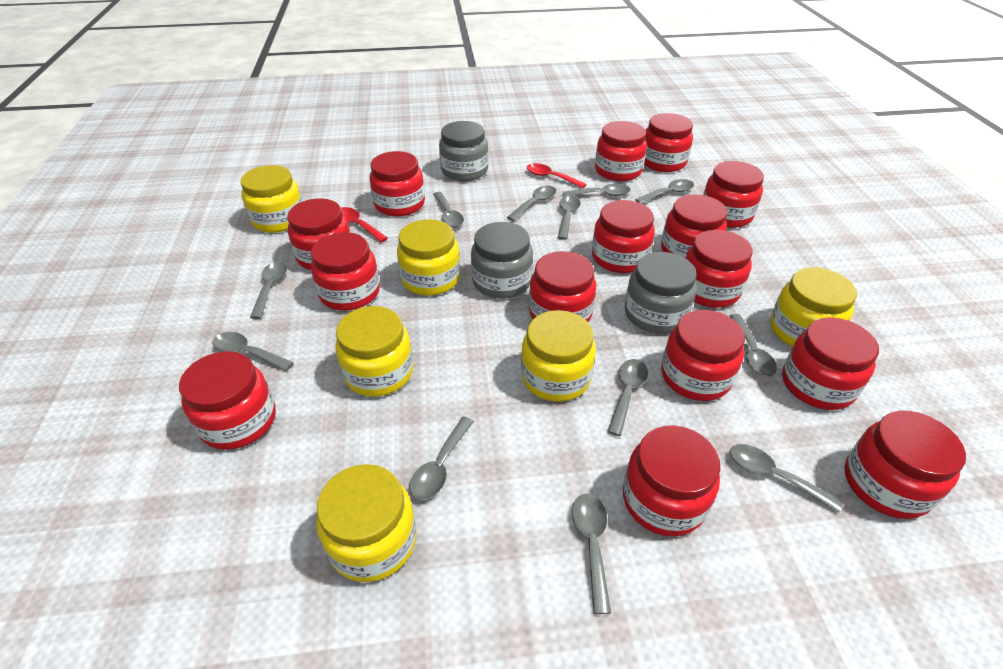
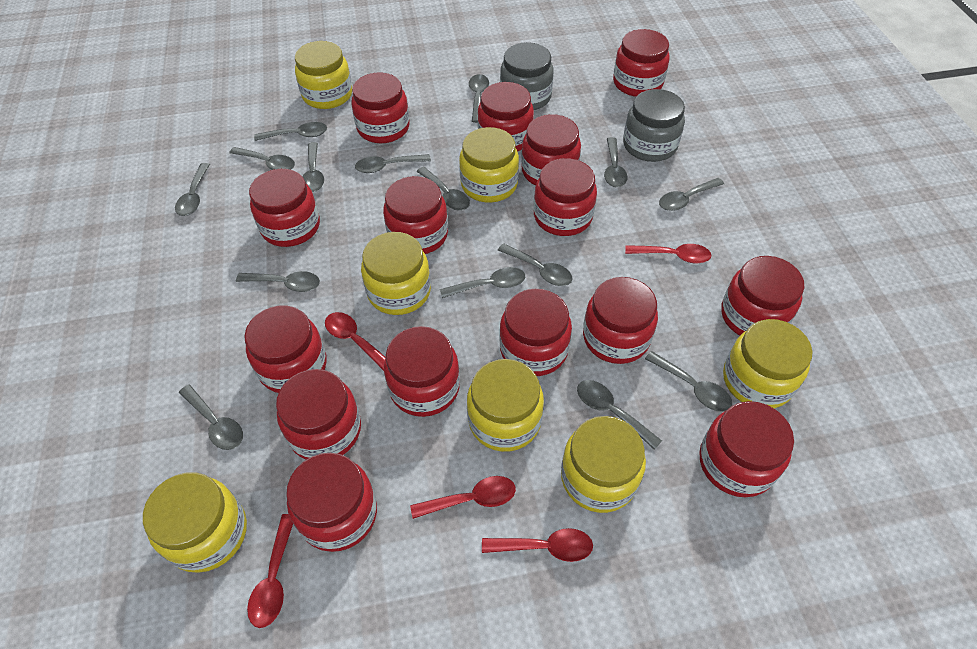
grey jar: [439,121,489,181] [471,222,533,299] [625,252,697,333] = 3 -> [500,42,554,110] [623,89,685,162] = 2
grey spoon: [212,332,294,371] [250,261,287,319] [409,417,474,500] [433,192,464,228] [507,186,556,221] [558,196,580,240] [563,184,631,197] [572,494,611,614] [607,359,648,436] [635,179,694,204] [730,314,777,377] [730,444,843,513] = 12 -> [175,163,210,216] [179,385,243,450] [229,147,295,170] [236,271,320,292] [254,122,327,141] [302,142,324,192] [355,154,431,173] [416,167,470,211] [440,267,525,298] [469,74,489,123] [498,243,572,286] [577,380,662,450] [604,137,628,187] [645,351,732,412] [659,178,724,211] = 15
red spoon: [341,207,388,242] [527,163,587,188] = 2 -> [247,514,293,628] [325,312,385,371] [410,476,516,519] [482,528,593,562] [625,244,711,263] = 5
yellow jar: [240,165,302,233] [316,464,417,582] [335,306,413,397] [397,219,460,296] [521,310,596,402] [770,267,857,347] = 6 -> [143,472,247,573] [295,41,352,109] [361,232,431,315] [459,127,519,202] [467,359,544,452] [561,416,646,513] [723,319,812,408] = 7

